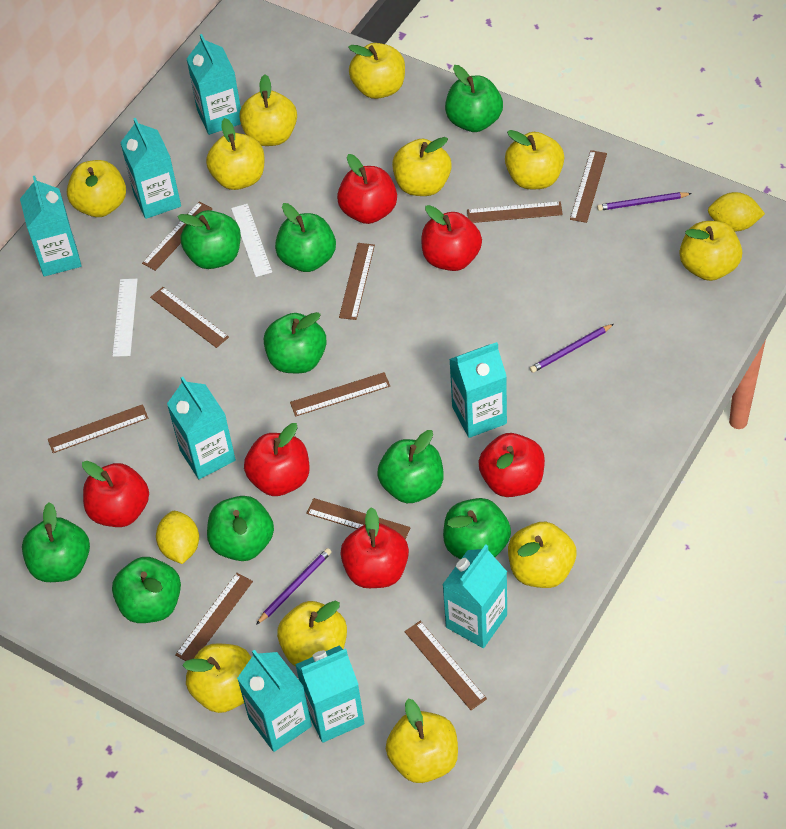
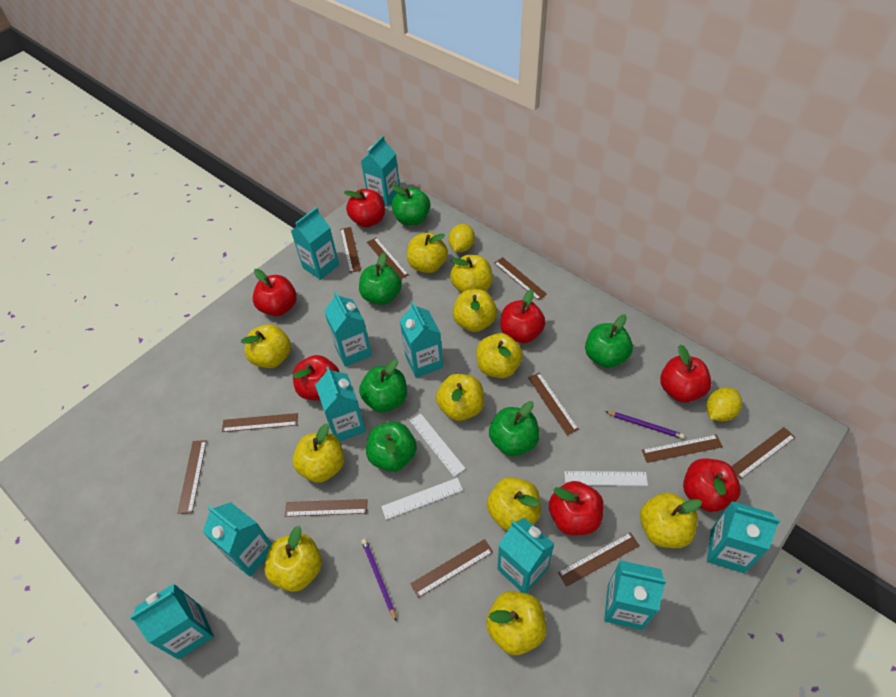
brown ruler: [48,404,148,453] [142,202,213,271] [150,287,229,348] [175,573,253,661] [290,372,390,417] [306,498,411,539] [339,243,375,320] [404,621,487,710] [467,201,563,223] [570,150,607,223] = 10 -> [178,440,207,514] [222,413,298,432] [285,499,367,517] [340,227,361,273] [367,237,409,279] [411,539,493,598] [494,257,547,300] [528,372,579,435] [558,532,640,587] [642,434,723,463] [731,427,796,480] = 11
green apple: [22,502,90,582] [112,557,181,623] [178,210,241,269] [207,496,274,561] [264,312,327,373] [275,203,336,272] [377,430,443,503] [443,498,511,559] [445,65,503,132] = 9 -> [359,253,402,305] [359,359,407,413] [366,422,417,472] [391,185,430,225] [489,401,540,456] [585,314,633,368] = 6
purple pencil: [256,548,332,625] [530,324,614,373] [597,192,692,211] = 3 -> [361,539,397,622] [605,411,684,439] = 2
red apple: [82,461,149,527] [244,423,309,496] [337,154,397,224] [340,507,409,588] [422,205,482,271] [478,433,545,497] = 6 -> [253,269,297,316] [293,355,339,400] [344,189,385,227] [500,289,546,343] [549,481,604,536] [660,345,712,403] [683,458,741,512] = 7
turquoise carton: [20,176,82,277] [120,118,181,219] [167,377,236,479] [187,34,241,135] [237,649,312,752] [295,646,364,743] [442,544,507,648] [449,342,507,438] = 8 -> [130,584,214,660] [203,502,272,577] [291,207,339,280] [315,367,366,442] [324,291,372,367] [361,136,400,207] [400,302,443,378] [498,518,554,593] [604,560,666,630] [707,501,780,573] = 10
white ruler: [113,279,138,357] [231,204,272,277] = 2 -> [381,478,463,520] [410,414,466,477] [564,471,648,486] = 3

